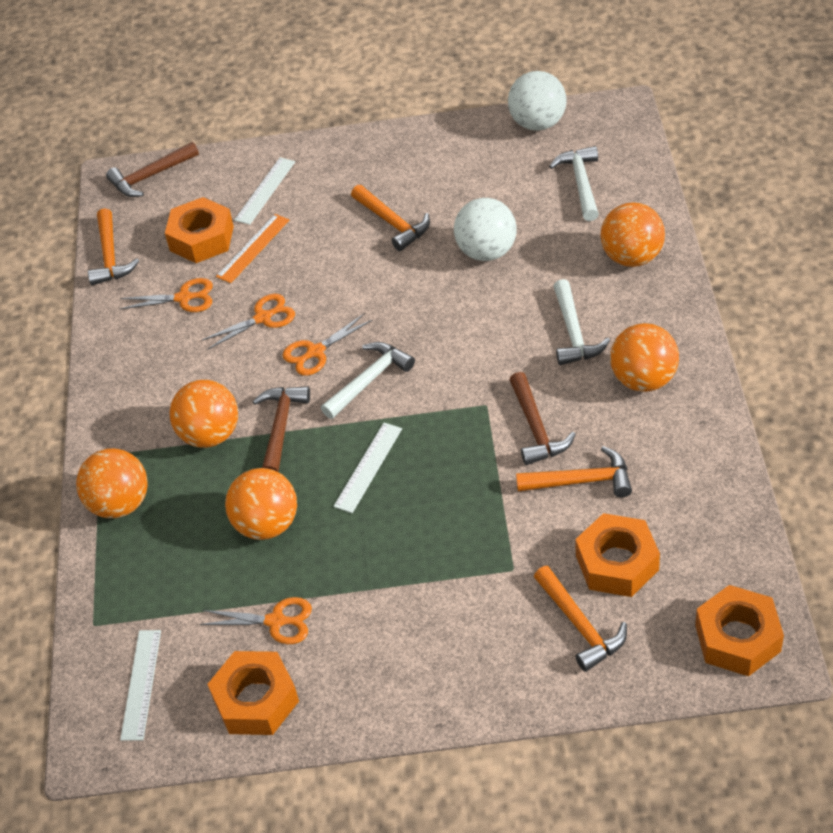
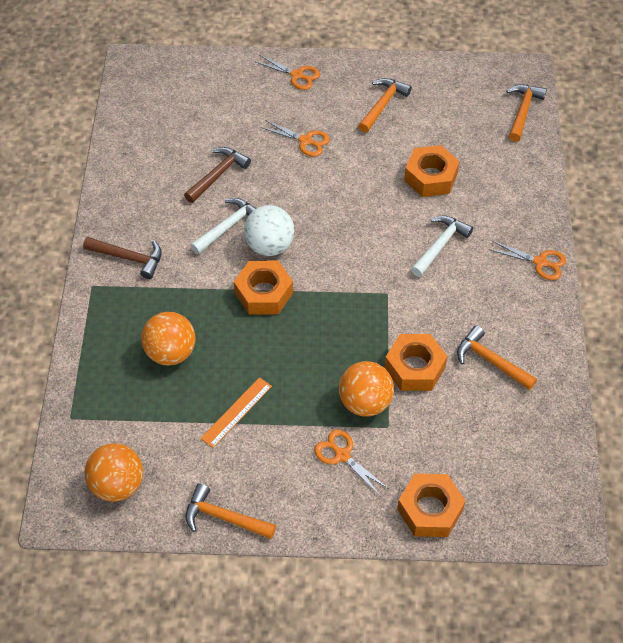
brown hammer: [106,142,199,197] [253,386,310,472] [509,372,576,465] = 3 -> [83,237,162,279] [184,147,251,203] = 2
orange ball: [76,448,148,518] [170,380,238,448] [225,468,297,540] [600,202,665,267] [610,323,679,392] = 5 -> [84,443,143,502] [141,312,195,365] [339,361,394,417] = 3
white ball: [454,198,517,261] [508,71,567,131] = 2 -> [244,205,294,256] = 1
white hammer: [321,342,415,419] [549,146,599,221] [553,279,610,365] = 3 -> [190,198,257,254] [411,215,473,277] = 2
white ruler: [120,630,161,741] [234,157,295,225] [333,423,402,513] = 3 -> none = 0

